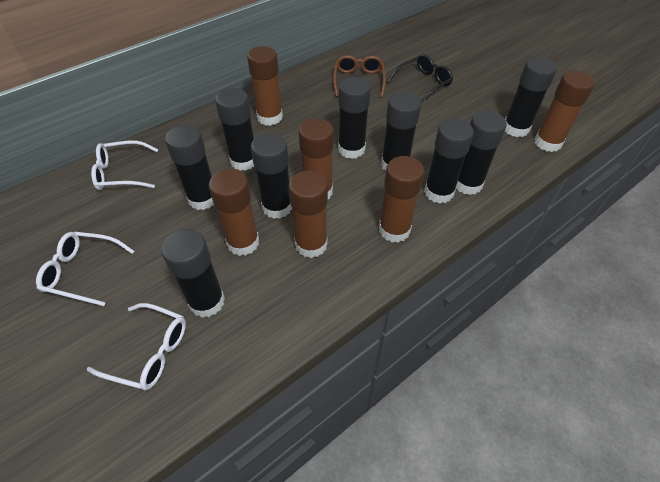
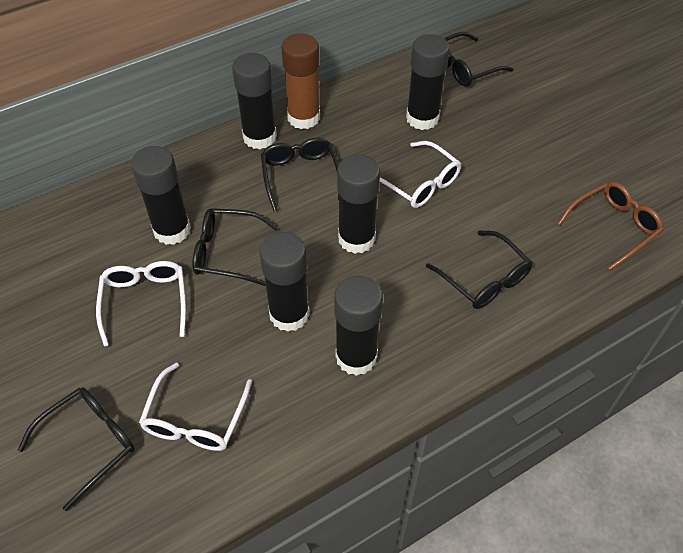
black glasses: [387,54,453,103] = 1 -> [18,387,135,511] [192,208,279,286] [261,138,339,211] [426,230,533,309] [444,32,513,87] = 5
black glue stick: [161,229,225,318] [165,125,214,210] [215,88,255,171] [251,133,292,219] [338,77,371,159] [381,92,421,171] [424,119,474,204] [456,110,507,195] [505,57,557,137] = 9 -> [131,146,191,245] [232,53,277,149] [259,232,310,332] [334,276,383,376] [337,155,380,254] [406,34,450,130] = 6
brown glue stick: [209,169,259,256] [247,46,283,126] [289,171,328,258] [299,118,334,199] [379,156,424,243] [534,70,595,152] = 6 -> [281,33,320,129] = 1

